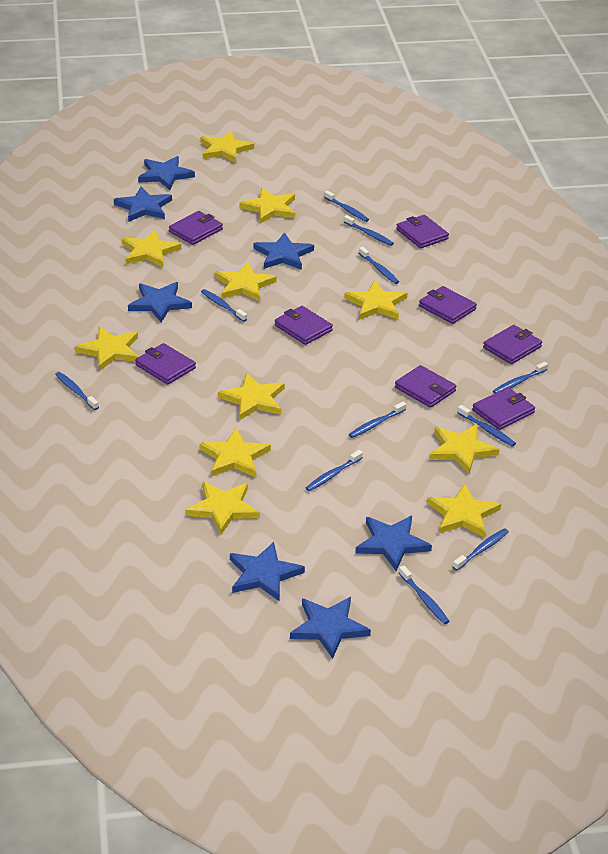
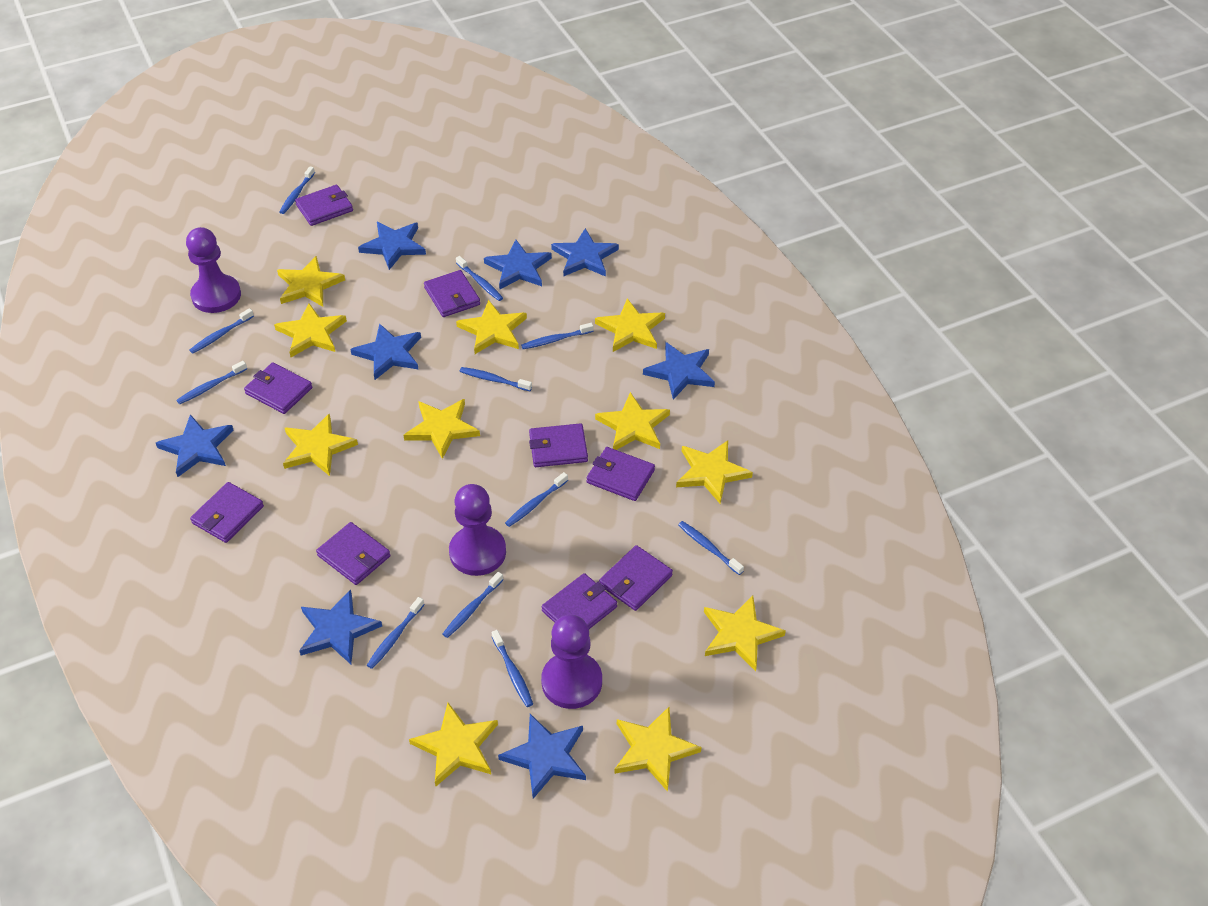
blue star: [114,187,172,222] [128,282,192,322] [138,156,195,190] [230,542,305,602] [254,232,314,270] [290,597,371,659] [356,516,432,571] = 7 -> [156,414,234,477] [299,589,382,664] [350,323,421,380] [358,222,426,270] [484,240,552,289] [498,714,586,799] [551,228,619,277] [643,342,715,399] = 8
purple pawn: none = 0 -> [186,227,241,313] [449,484,506,576] [541,615,602,709] = 3
purple wallet: [135,343,196,385] [169,211,223,245] [275,306,333,345] [395,365,456,408] [396,215,449,248] [419,286,477,324] [472,387,535,430] [483,325,542,364] = 8 -> [190,482,264,543] [244,362,312,414] [295,185,353,226] [316,522,391,585] [424,270,480,317] [529,423,588,467] [542,573,617,629] [586,447,655,501] [599,545,673,611] = 9

